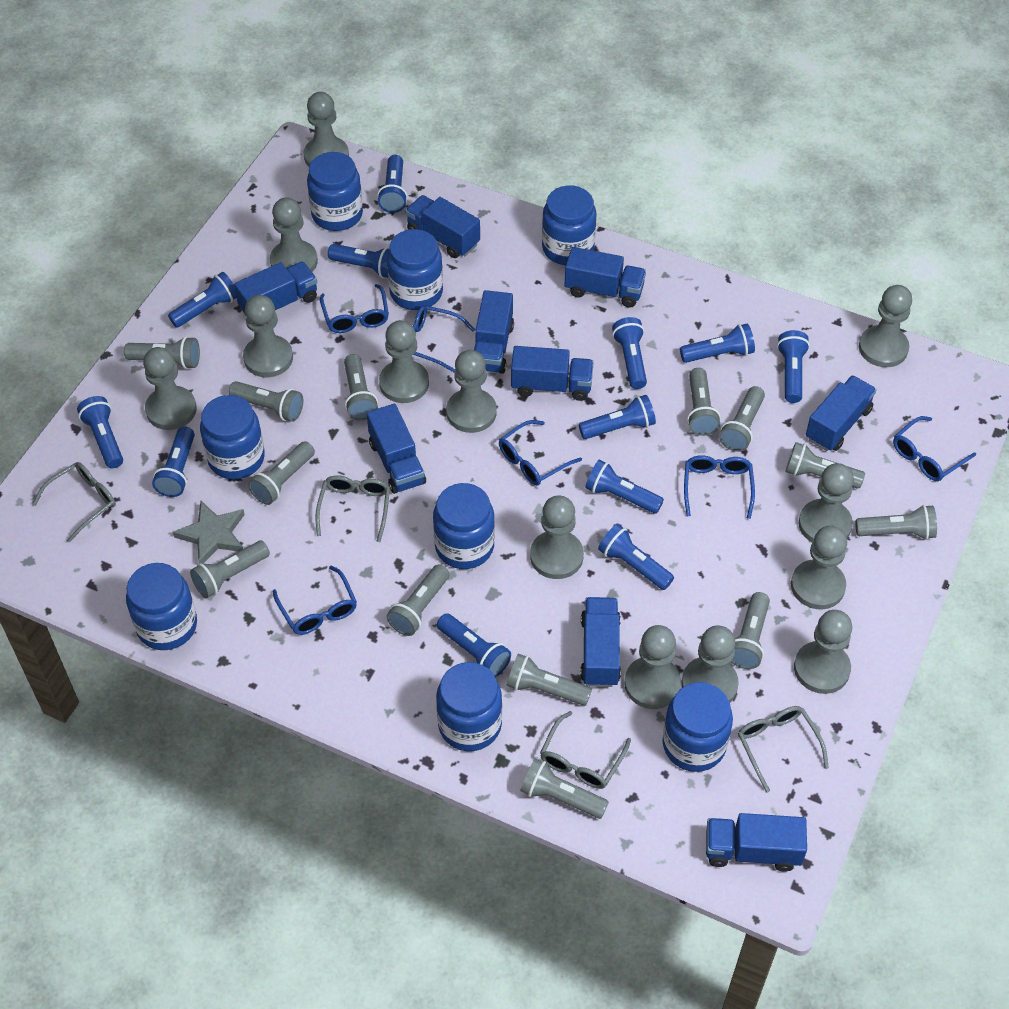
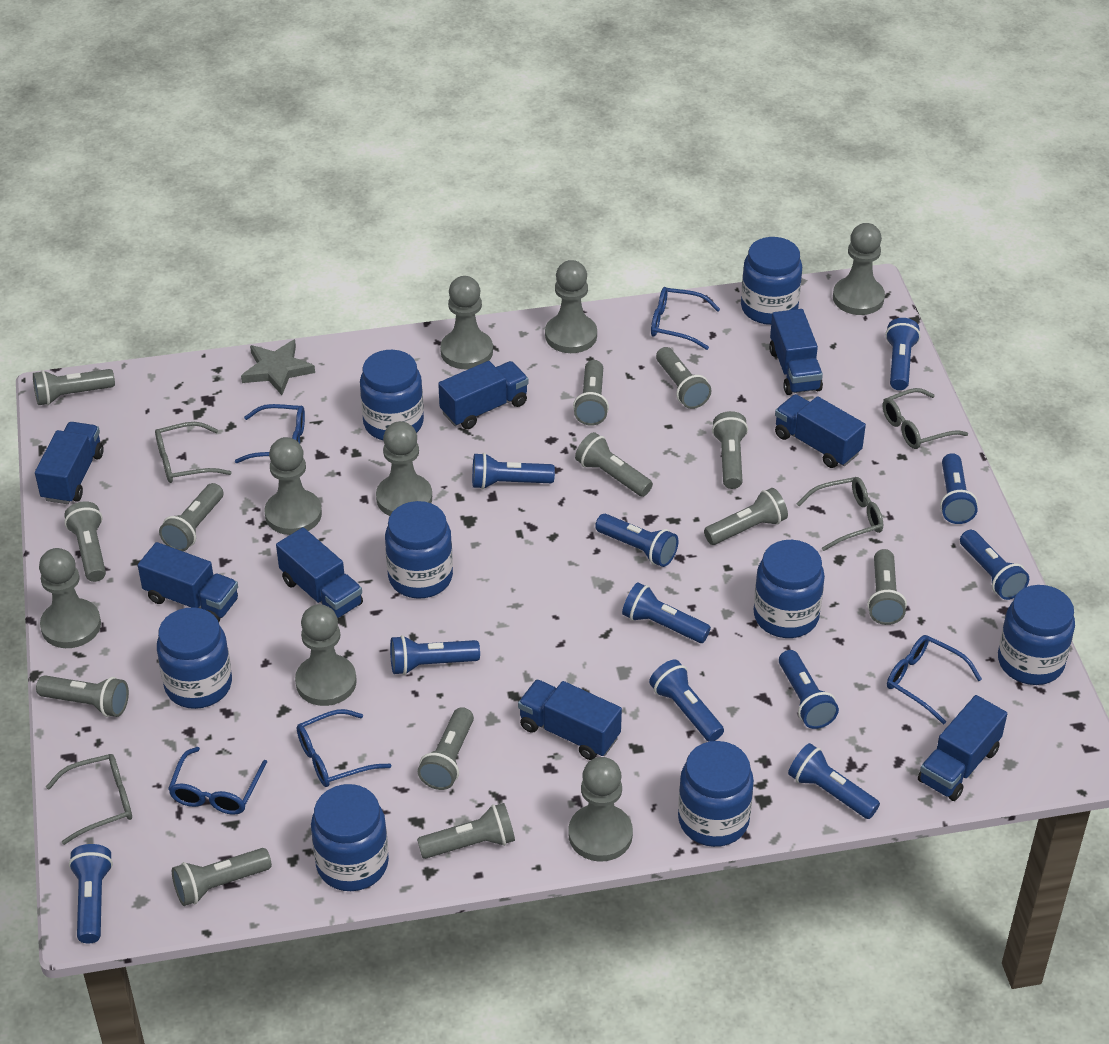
blue flashlight: [77,396,123,468] [152,427,195,497] [168,272,237,328] [328,244,389,278] [377,155,408,213] [437,613,511,677] [579,395,656,439] [585,460,664,514] [598,524,674,590] [612,317,647,389] [680,324,755,363] [777,330,810,403] = 12 -> [69,844,113,943] [390,635,480,675] [472,453,555,489] [595,514,678,567] [622,582,711,643] [649,660,724,742] [779,650,839,729] [788,743,880,819] [885,318,920,390] [940,453,978,524] [960,530,1029,600] = 11
blue glasses: [273,566,357,635] [320,284,389,333] [413,305,475,372] [499,420,582,486] [684,455,755,519] [893,416,976,481] = 6 -> [168,747,267,815] [235,404,305,463] [297,709,391,787] [651,287,720,350] [887,635,982,724] = 5
blue truck: [234,261,317,315] [367,404,426,494] [405,195,480,258] [474,290,514,374] [511,346,594,401] [565,247,646,308] [580,597,621,687] [706,813,807,871] [806,375,876,451] = 9 -> [35,422,104,504] [138,542,238,622] [276,527,363,618] [438,361,529,429] [518,679,622,760] [769,309,823,395] [775,394,866,468] [918,695,1007,801] = 8
grey pawn: [143,347,197,430] [243,295,293,377] [270,197,318,272] [304,92,349,167] [379,320,429,403] [446,350,497,433] [530,496,584,579] [624,625,681,709] [681,625,739,702] [791,526,847,609] [794,610,852,694] [799,463,854,542] [859,285,912,367] = 13 -> [39,548,101,648] [265,437,322,535] [295,604,357,706] [376,421,432,516] [440,276,493,369] [545,260,597,353] [568,757,633,862] [833,223,885,315] = 8

